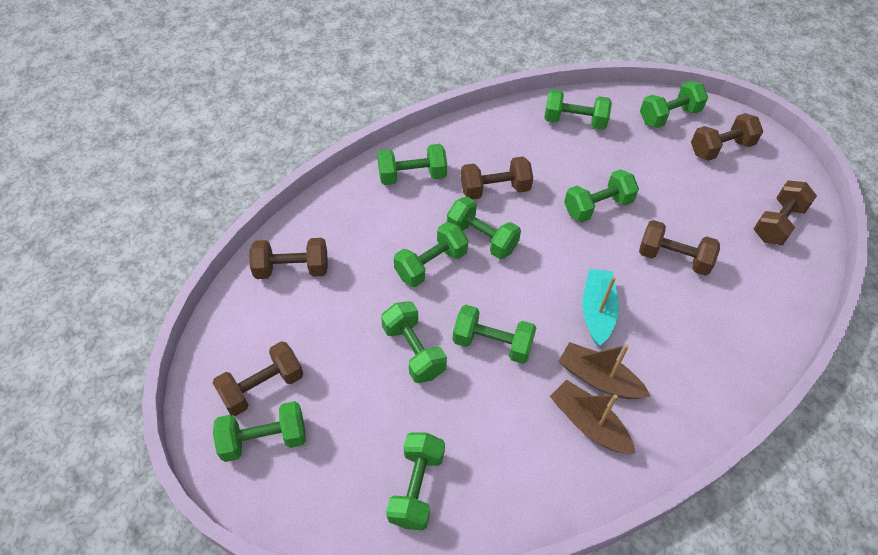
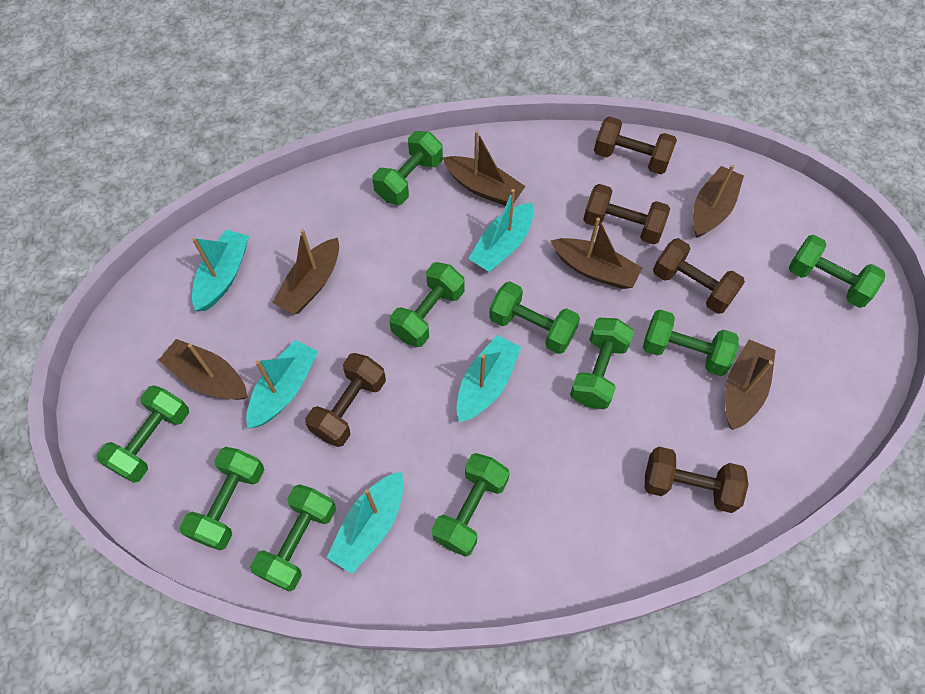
brown boat: [550,380,636,454] [559,342,650,399] = 2 -> [159,339,248,400] [272,229,339,314] [443,131,526,206] [551,218,642,289] [693,165,744,238] [725,340,776,430] = 6
brown dumbbell: [213,341,303,416] [249,238,328,279] [461,157,533,199] [639,220,720,276] [691,113,763,161] [754,181,817,245] = 6 -> [305,353,386,447] [583,184,670,245] [594,116,677,174] [645,447,748,513] [653,238,745,314] = 5
turquoise boat: [582,269,619,346] = 1 -> [192,230,249,311] [246,340,318,429] [327,471,404,574] [457,335,521,422] [468,189,534,272] = 5

